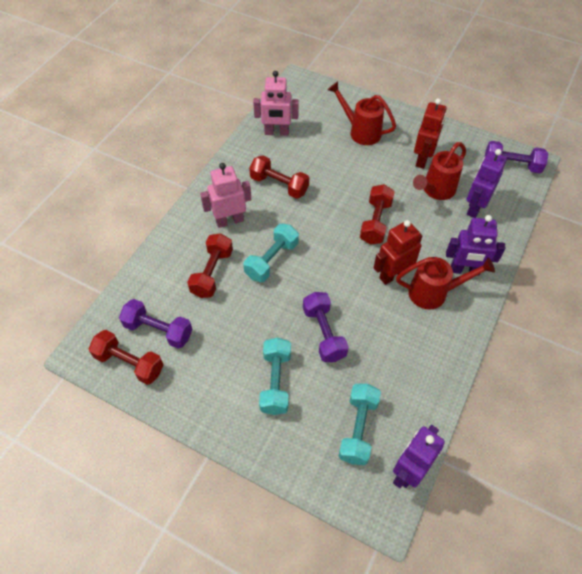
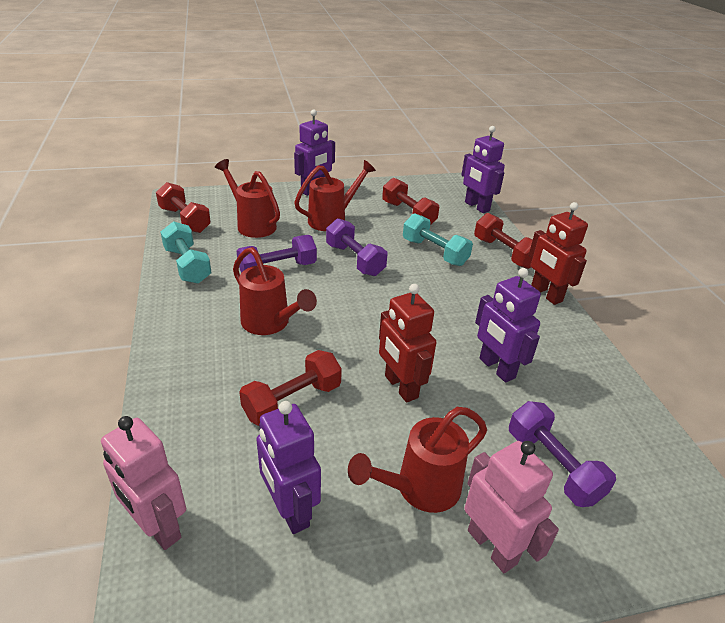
purple robot: [393,425,445,488] [446,215,505,276] [467,149,507,218] = 3 -> [256,401,321,534] [294,109,335,196] [461,126,505,213] [475,268,541,383] = 4
red watering can: [328,81,396,145] [396,257,495,310] [413,142,466,200] = 3 -> [215,159,280,238] [233,247,317,335] [294,160,376,231] [348,407,487,513] = 4
turquoise dumbbell: [243,224,299,282] [259,337,291,415] [339,384,381,465] = 3 -> [161,221,212,284] [403,213,473,266] = 2

